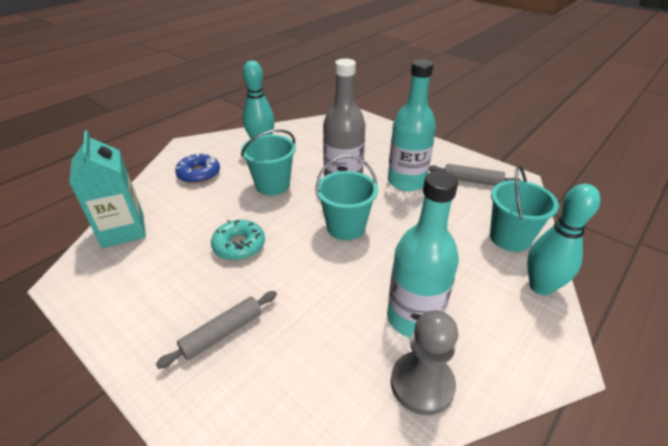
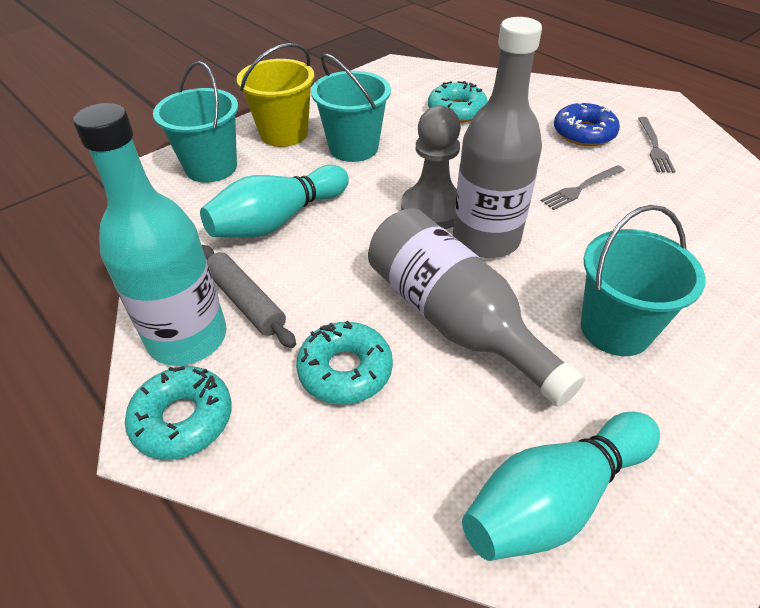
grey bottle: [323,59,365,176] = 1 -> [368,208,585,407] [453,17,542,258] = 2
grey fork: none = 0 -> [541,165,625,210] [638,117,676,173] = 2
grey rolling pin: [156,291,277,369] [429,164,522,186] = 2 -> [202,245,296,348] = 1
turquoise bottle: [387,171,459,338] [388,60,436,191] = 2 -> [73,103,227,366] = 1
turquoise carton: [69,130,146,248] = 1 -> none = 0
turquoise donut: [211,220,265,260] = 1 -> [125,366,232,460] [296,321,393,405] [428,81,488,123] = 3
yellow bucket: none = 0 -> [237,43,315,147] = 1

